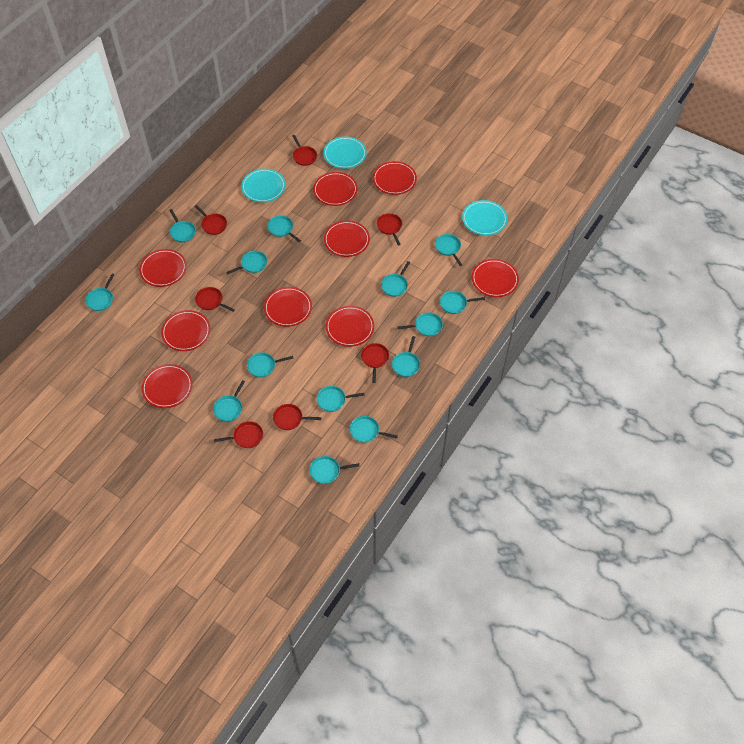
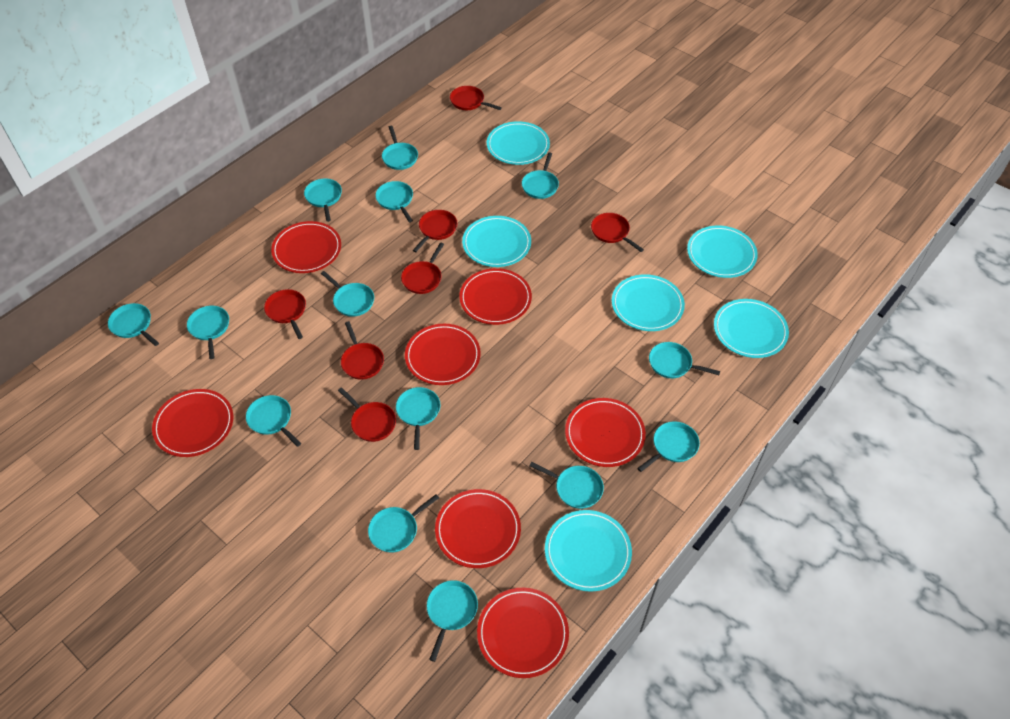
red plate: [139,249,187,287] [142,364,193,408] [161,310,210,351] [264,287,312,327] [313,172,358,206] [324,221,370,257] [326,306,374,347] [373,161,417,195] [472,259,519,297] = 9 -> [152,389,233,457] [271,221,341,273] [405,324,481,385] [435,489,521,568] [459,268,532,325] [477,588,569,678] [565,398,646,467] = 7
turquoise plate: [241,169,286,202] [323,137,367,169] [462,200,508,236] = 3 -> [462,216,531,267] [487,121,550,165] [545,510,632,592] [612,274,685,331] [687,226,758,278] [714,299,789,358] = 6

